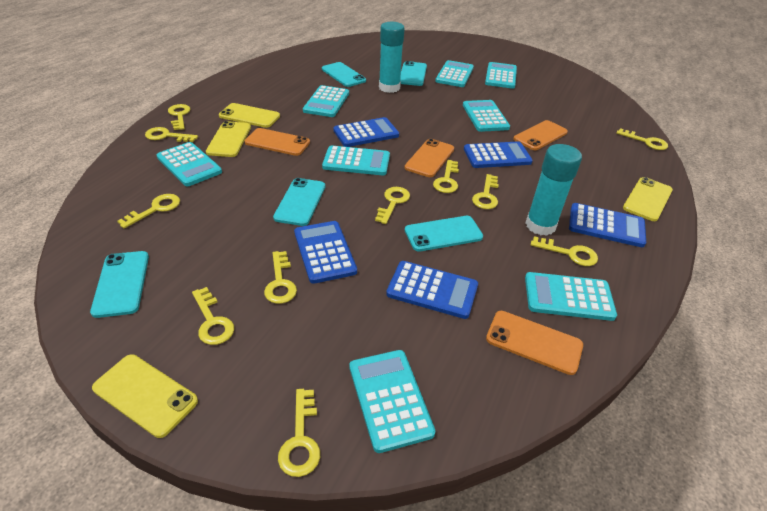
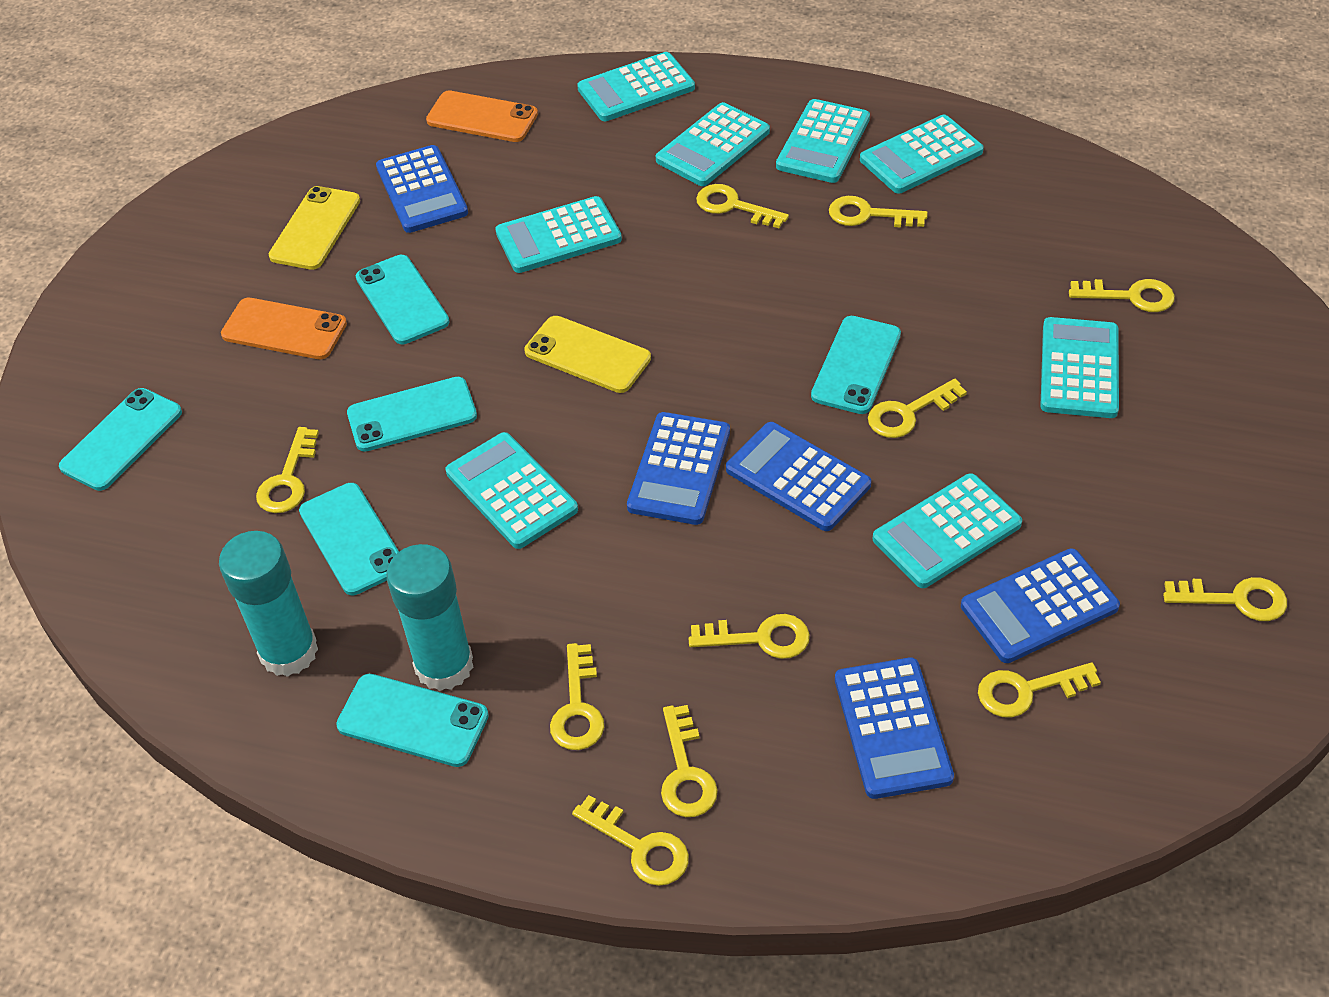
orange phone: [245,128,310,156] [405,139,454,177] [486,311,583,375] [513,120,568,150] = 4 -> [221,298,347,359] [426,90,538,142] = 2
turquoise phone: [90,251,149,318] [273,178,325,226] [322,62,366,87] [400,61,427,86] [405,216,483,252] = 5 -> [59,388,182,491] [299,483,399,595] [336,674,489,767] [347,377,477,452] [356,255,450,344] [811,316,901,414] = 6
yellow phone: [92,354,198,438] [206,121,251,157] [219,103,280,128] [623,177,673,221] = 4 -> [269,186,360,270] [524,316,651,393] = 2

